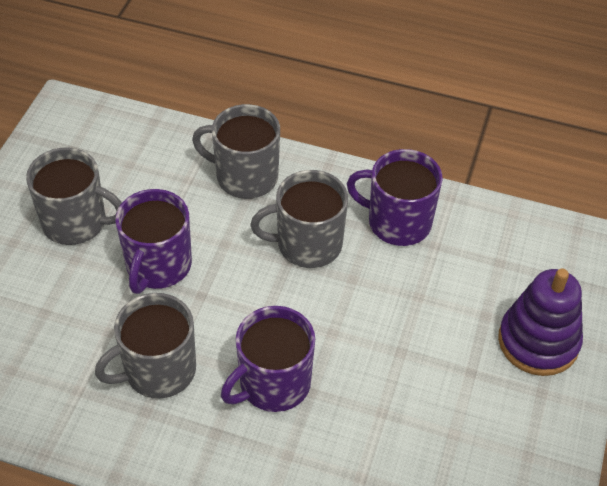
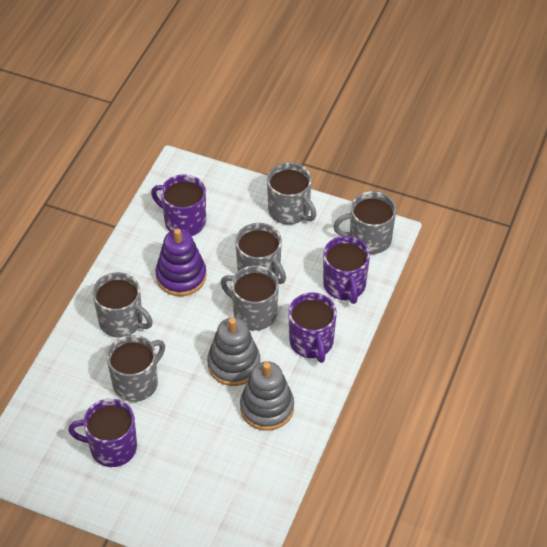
grey mug: [26,147,122,245] [95,293,196,399] [192,104,280,199] [250,170,348,268] = 4 -> [92,272,153,338] [106,335,165,402] [221,265,279,330] [235,223,286,284] [267,162,316,225] [333,191,396,254] = 6
grey stacking toy: none = 0 -> [207,318,260,386] [240,361,294,431] = 2
purple mug: [115,189,192,294] [221,306,315,412] [347,149,443,246] = 3 -> [68,399,137,467] [151,174,206,236] [288,292,337,363] [323,236,370,304] = 4

